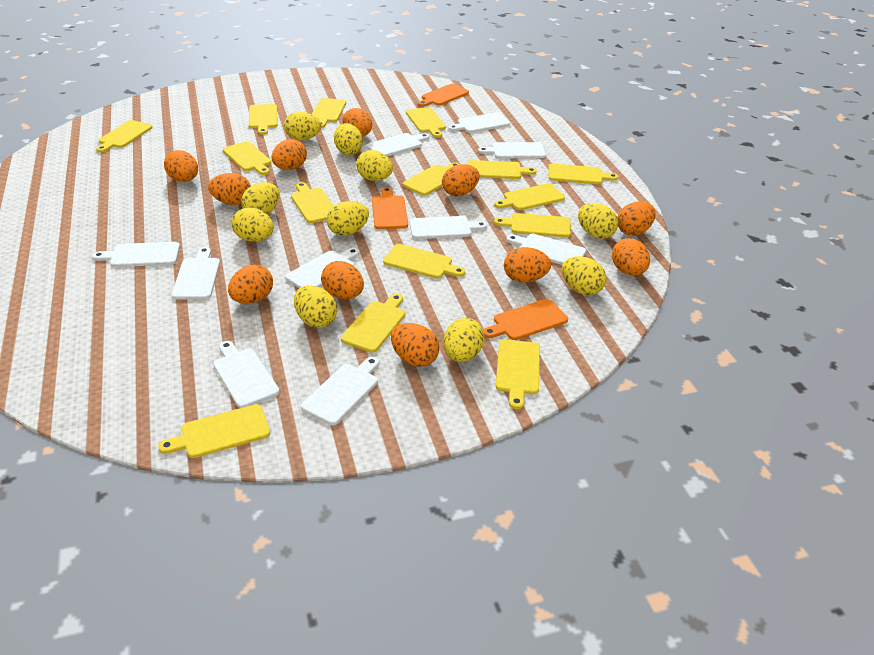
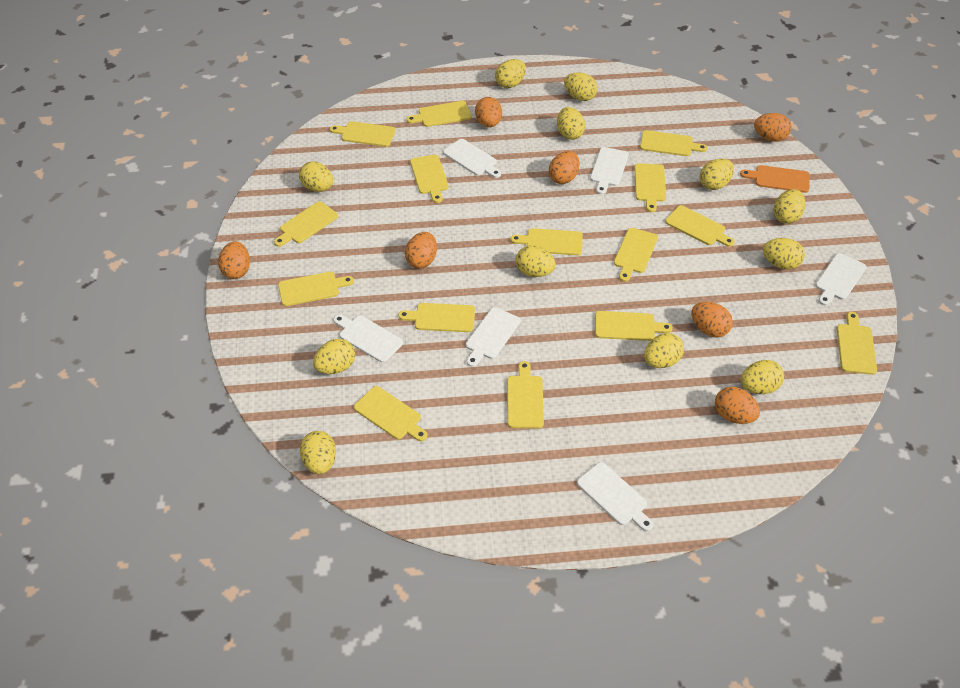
orange cutting board: [372,187,408,229] [418,84,469,107] [483,299,568,340] = 3 -> [740,165,809,193] = 1
orange egg: [164,150,198,182] [208,173,251,205] [228,265,273,304] [271,139,307,170] [321,261,364,299] [342,108,372,137] [391,323,440,367] [442,164,480,197] [504,247,551,283] [612,238,650,276] [617,201,656,236] = 11 -> [218,241,250,279] [405,232,437,269] [475,97,502,127] [549,151,580,184] [691,302,733,338] [715,387,760,424] [754,113,792,141] = 7
white cutting board: [92,242,180,267] [172,247,220,300] [213,341,280,408] [285,248,359,288] [301,357,379,425] [367,133,429,156] [410,216,487,239] [448,112,510,133] [478,142,546,158] [506,234,586,265] = 10 -> [333,315,403,363] [443,139,501,178] [466,307,521,367] [577,462,653,531] [590,147,629,194] [815,253,866,306] = 6
yellow egg: [232,207,274,242] [241,182,279,215] [284,112,321,140] [294,285,337,328] [327,201,369,236] [334,123,363,155] [356,150,393,181] [444,318,485,362] [562,256,607,295] [578,203,618,239] = 10 -> [299,161,333,192] [300,431,336,474] [313,339,355,374] [495,59,526,88] [516,246,556,277] [557,107,585,140] [564,72,598,101] [644,333,684,368] [700,159,734,190] [741,360,784,394] [763,238,805,269] [773,189,806,224] = 12

